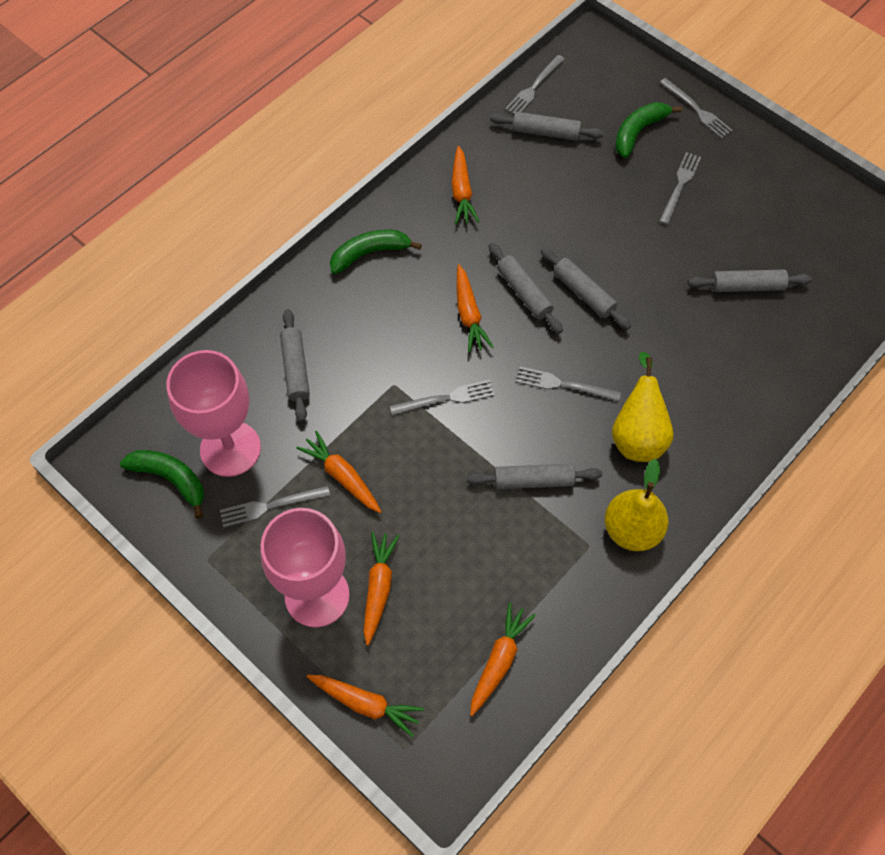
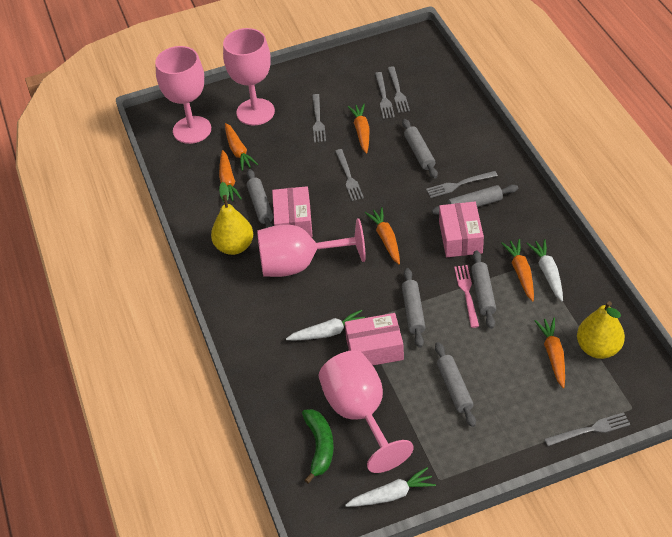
green banana: [120,450,204,518] [330,229,422,274] [615,102,682,158] = 3 -> [302,409,334,484] = 1
pink box: none = 0 -> [272,186,313,237] [345,313,404,365] [439,201,484,257] = 3
pink fork: none = 0 -> [454,265,479,328] = 1
pink goblet: [166,350,261,477] [261,508,350,628] = 2 -> [155,46,211,144] [223,28,275,126] [257,218,366,277] [319,350,414,473] = 4
white carrot: none = 0 -> [286,310,365,341] [345,467,436,507] [527,239,563,301] = 3

